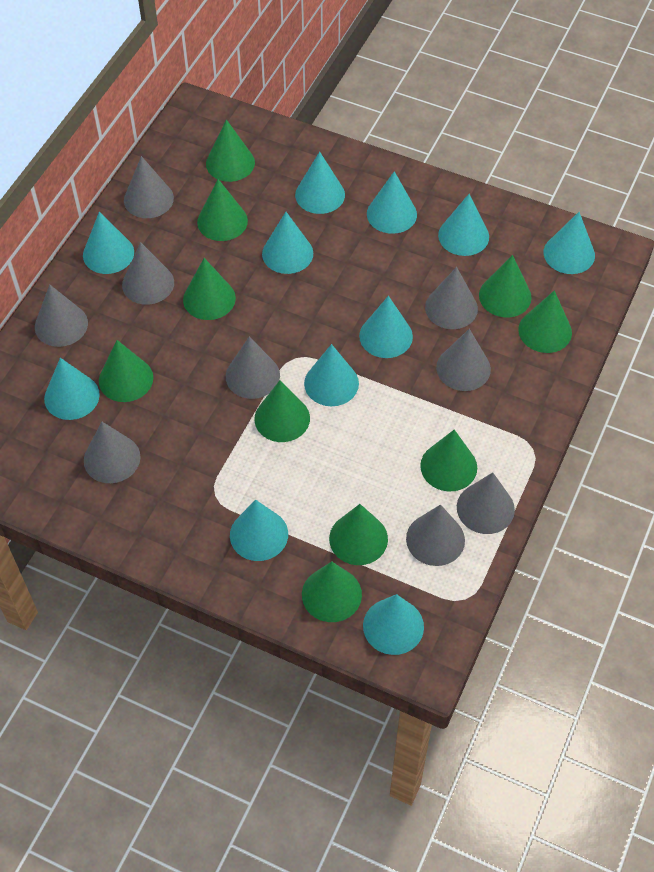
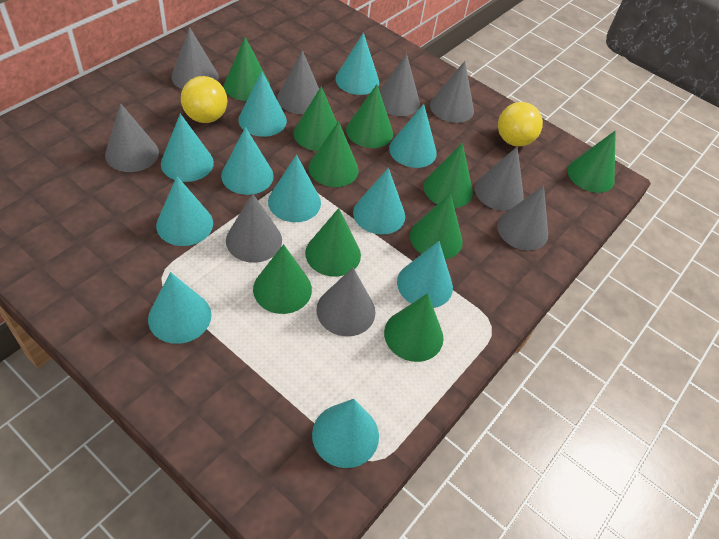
yellow ball: none = 0 -> [181,76,227,123] [498,102,543,147] = 2

